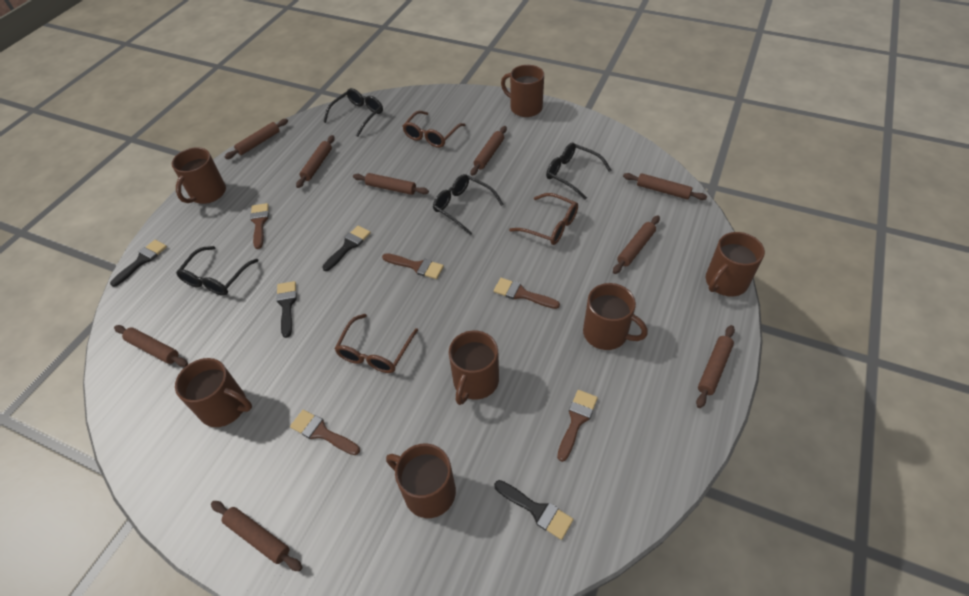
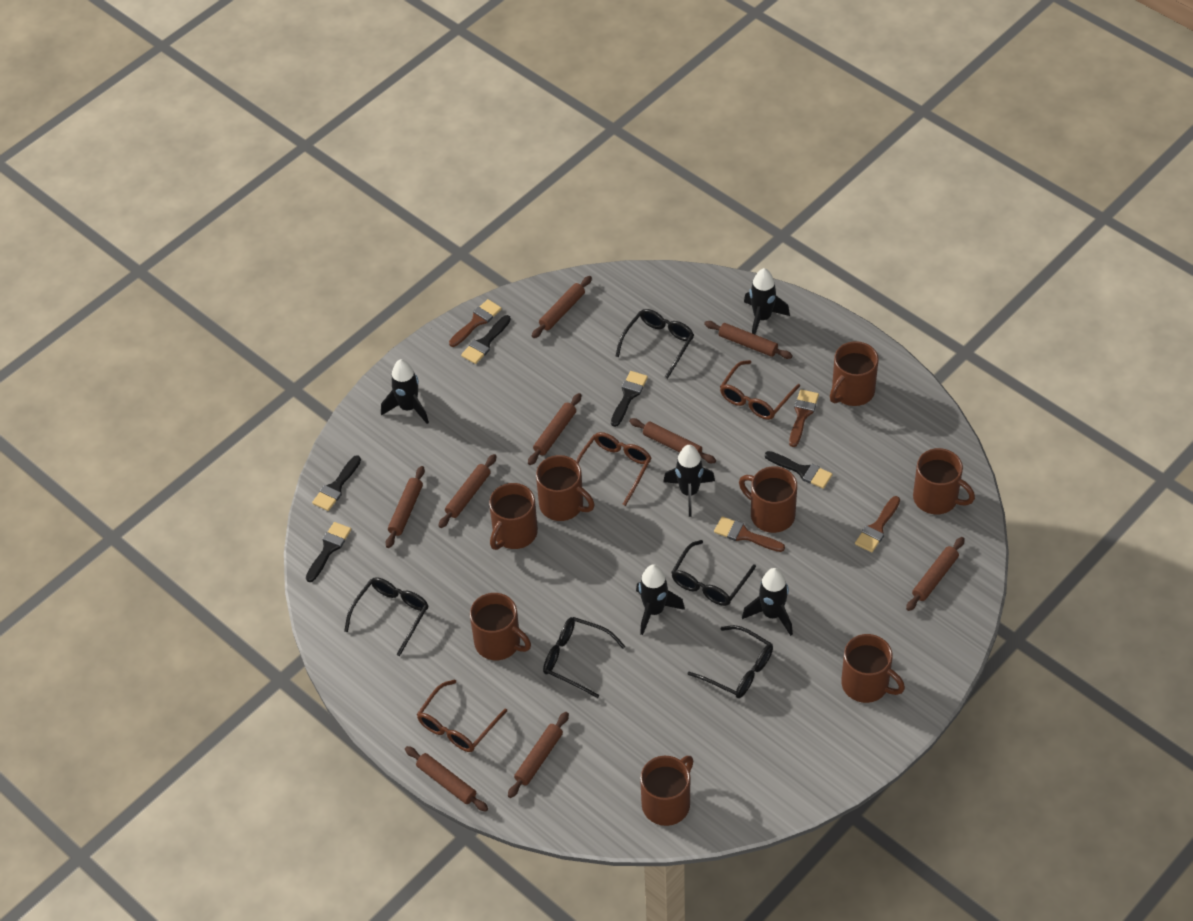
black brush: [110,240,167,287] [276,281,297,338] [322,226,371,271] [494,480,573,540] = 4 -> [306,522,351,582] [312,455,361,511] [461,315,511,364] [611,371,648,427] [765,451,832,489] = 5
black glasses: [176,246,259,296] [323,88,383,137] [433,174,504,235] [546,143,612,200] = 4 -> [344,577,429,656] [543,617,626,698] [615,309,694,379] [671,540,756,606] [688,625,773,698] = 5
black rocket: none = 0 -> [381,359,429,424] [636,564,685,635] [663,445,715,517] [742,568,793,636] [744,268,790,334] = 5
brown brush: [250,203,269,249] [290,410,360,455] [382,253,444,279] [494,278,560,309] [557,390,598,462] = 5 -> [449,299,502,347] [714,516,785,552] [789,389,819,447] [855,496,900,553] = 4
brown mug: [172,147,226,204] [175,358,252,427] [386,443,456,518] [449,330,499,405] [501,65,544,117] [583,283,648,350] [706,232,765,296] = 7 -> [470,593,531,660] [489,483,538,550] [536,455,595,521] [640,756,693,826] [739,466,797,533] [830,341,879,406] [841,634,905,703] [913,448,975,515] = 8

